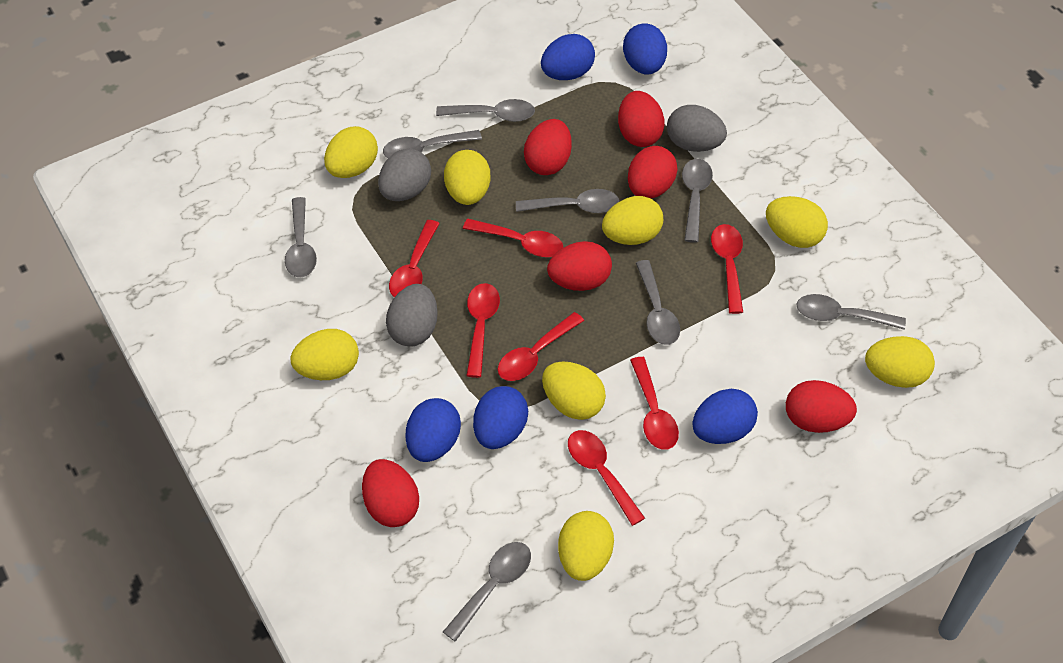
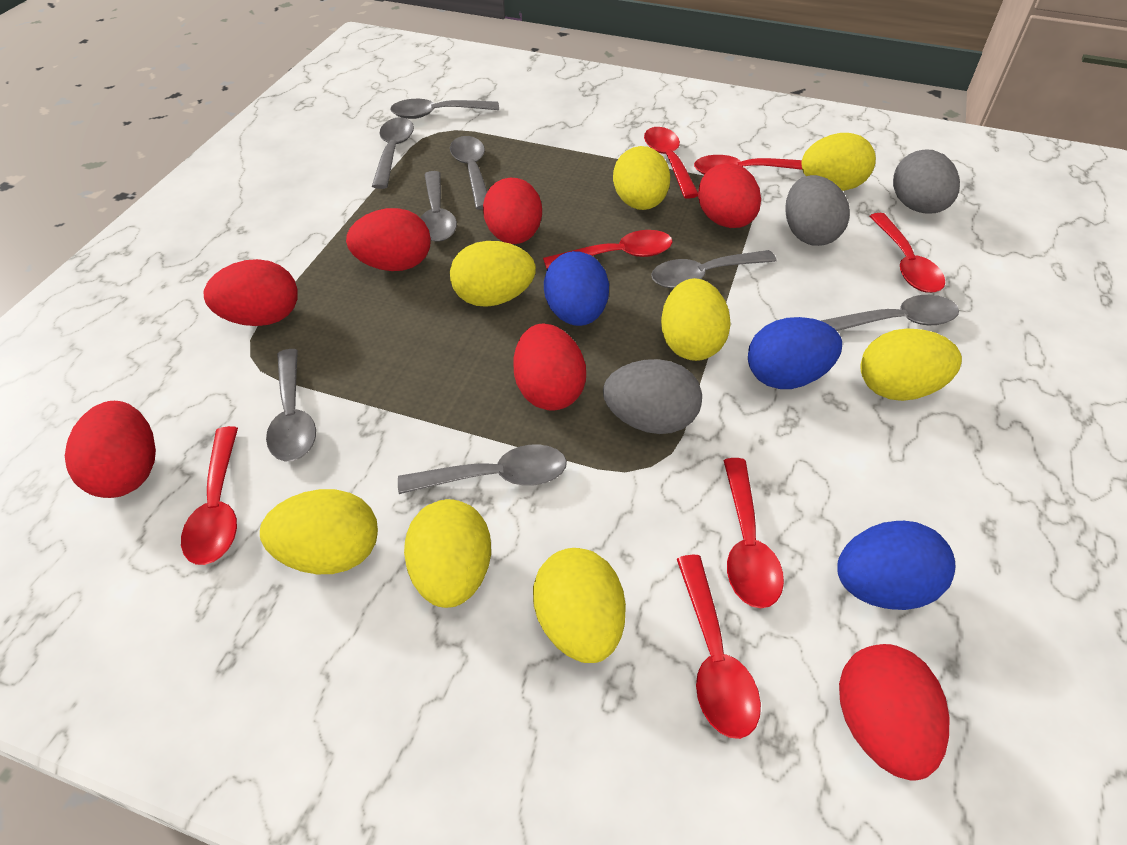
blue egg: [406,398,461,462] [473,386,528,449] [541,34,595,80] [623,23,667,74] [693,389,758,444] = 5 -> [544,251,609,326] [748,317,842,389] [837,521,956,610] = 3
red egg: [362,459,419,527] [524,119,572,175] [547,241,612,291] [618,91,664,147] [628,146,678,198] [786,380,857,433] = 6 -> [65,401,156,498] [204,259,298,326] [346,208,431,271] [483,178,542,244] [513,323,586,411] [698,163,761,228] [839,644,949,781] = 7

